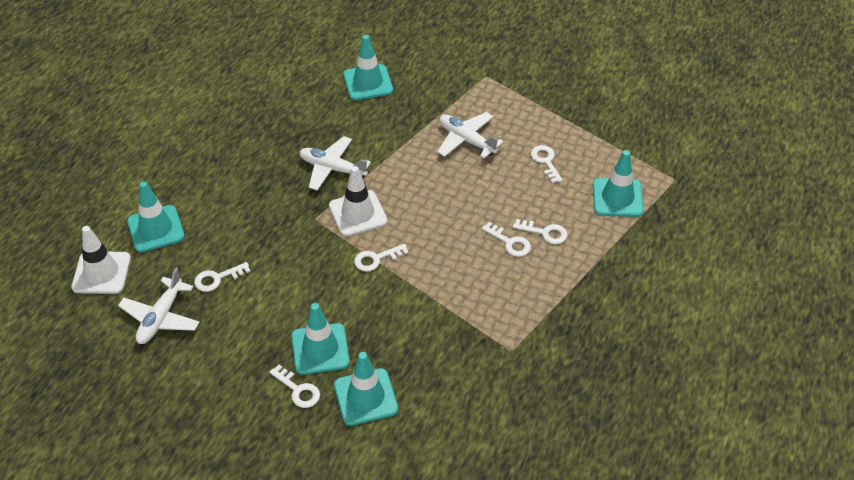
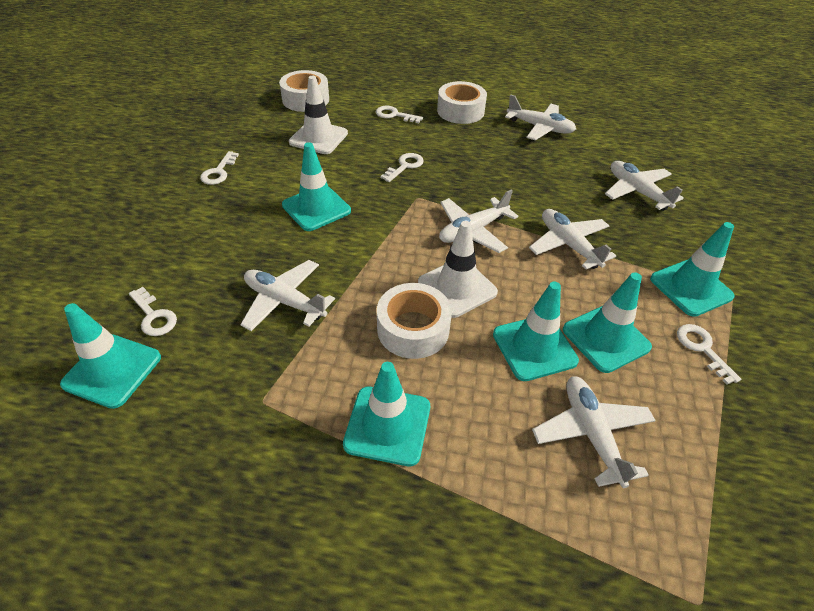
turquoise traffic cone: [127,181,185,252] [291,303,350,375] [334,352,398,426] [343,35,393,100] [593,150,644,217] = 5 -> [60,303,161,409] [282,142,351,231] [343,362,430,466] [493,282,579,381] [563,272,652,373] [650,222,735,317] = 6
white key: [194,262,250,292] [270,365,320,408] [354,244,409,272] [482,222,531,257] [513,219,568,244] [531,145,563,183] = 6 -> [129,287,177,336] [200,151,239,185] [376,106,423,123] [381,153,424,182] [677,324,741,384] = 5
white plane: [118,268,200,344] [299,136,371,191] [437,112,504,158] = 3 -> [240,260,335,331] [439,190,518,253] [505,94,576,140] [529,209,616,269] [532,376,656,488] [605,161,684,211] = 6
white tape: none = 0 -> [279,70,329,112] [377,283,452,359] [437,81,487,124] = 3

